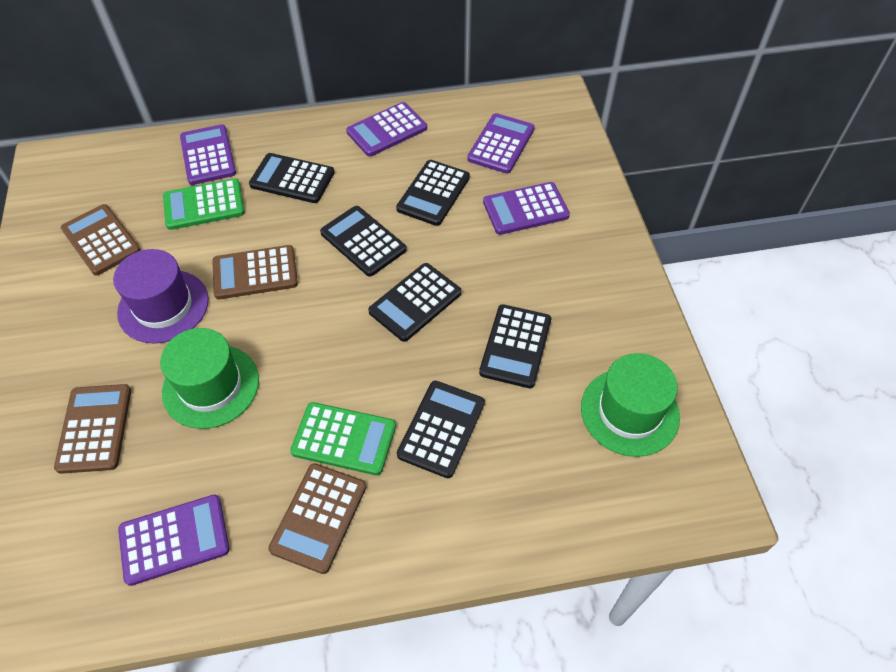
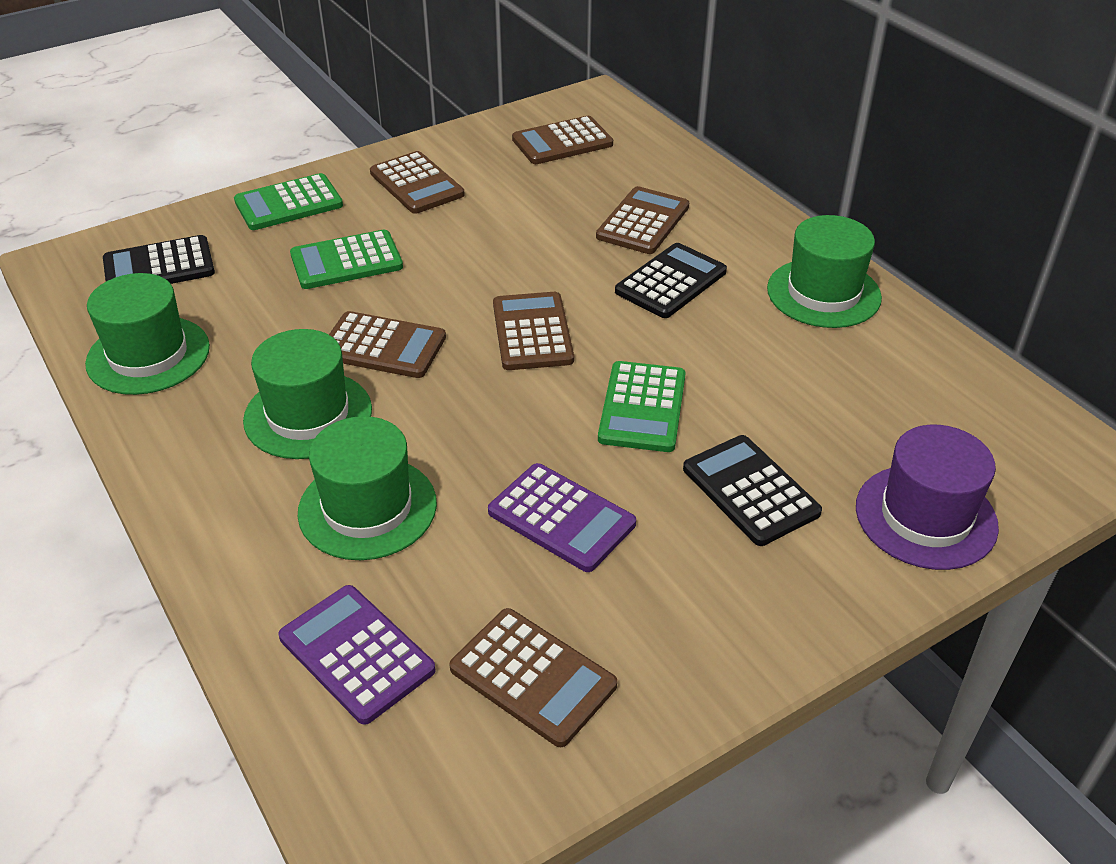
black calculator: [249,153,335,203] [320,206,406,276] [368,263,462,342] [396,160,470,226] [397,381,485,478] [479,304,551,388] = 6 -> [103,235,215,284] [615,243,727,318] [683,435,822,546] = 3
brown calculator: [54,384,131,474] [61,204,141,275] [212,245,298,300] [268,463,366,574] = 4 -> [329,311,446,378] [370,151,465,214] [449,608,617,747] [493,292,574,370] [512,116,613,164] [596,186,689,254] = 6
green calculator: [163,178,245,230] [290,402,396,475] = 2 -> [234,173,343,230] [290,230,403,289] [598,361,686,452] = 3
green hat: [160,328,259,429] [581,353,680,457] = 2 -> [85,273,210,395] [243,329,372,459] [298,416,437,560] [767,215,882,328] = 4
purple calculator: [118,495,230,586] [180,124,236,185] [346,102,427,157] [467,113,535,174] [483,182,570,235] = 5 -> [278,585,436,725] [488,463,636,572] = 2

